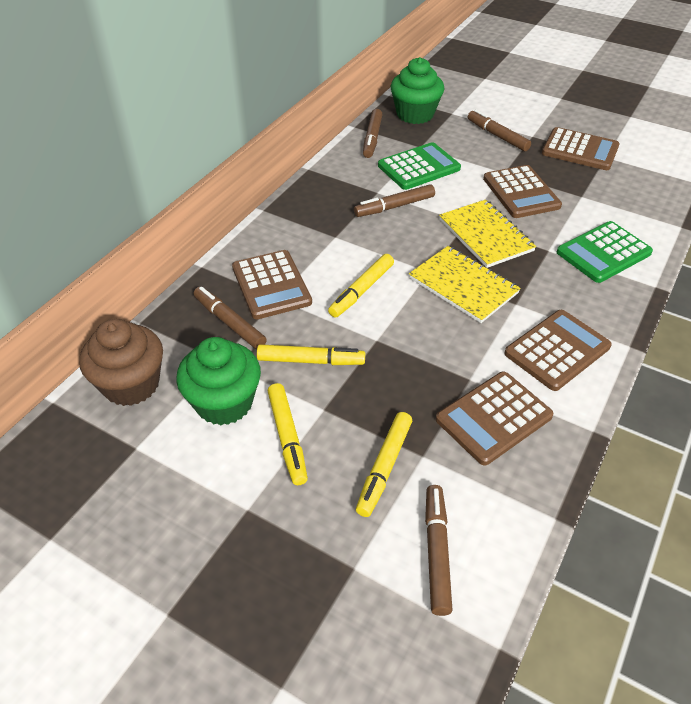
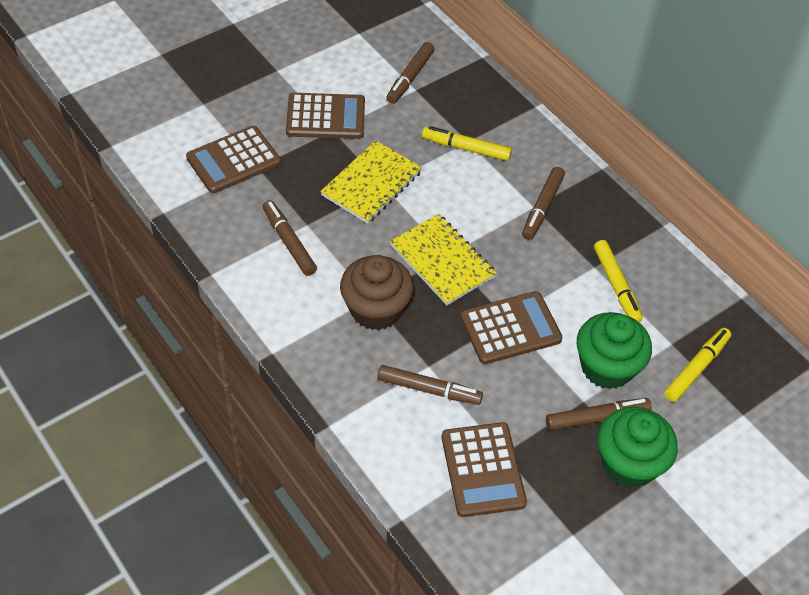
brown calculator: [232,250,312,319] [436,372,553,466] [483,165,562,218] [504,310,612,391] [542,127,620,170] = 5 -> [186,126,281,193] [286,93,365,139] [442,422,527,517] [460,291,562,364] = 4
green calculator: [378,142,461,190] [557,221,653,283] = 2 -> none = 0
yellow marker: [257,344,365,365] [268,383,308,485] [328,254,394,318] [356,412,412,517] = 4 -> [422,126,512,161] [594,240,643,323] [664,328,731,402] = 3

